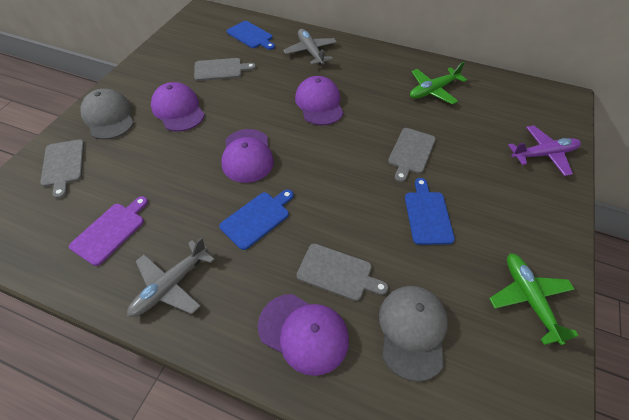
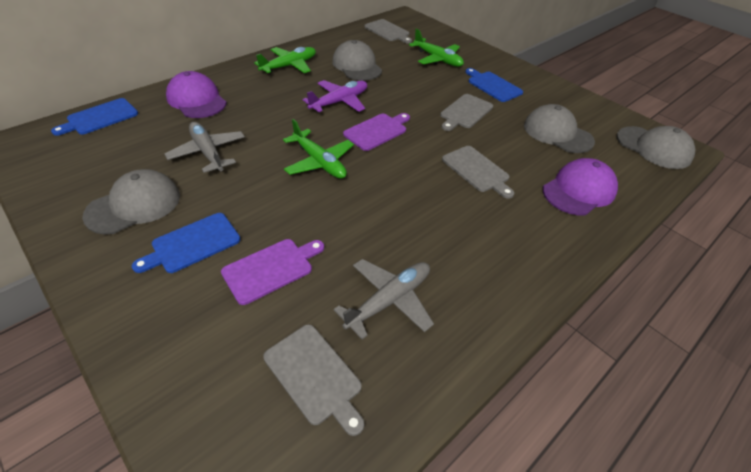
green plane: [410,62,467,105] [489,253,578,345] = 2 -> [254,47,316,74] [283,119,354,179] [409,28,464,67] = 3
grey cap: [81,89,134,140] [379,286,448,381] = 2 -> [82,169,180,234] [332,40,382,81] [524,104,595,153] [617,126,695,169] = 4
purple cap: [151,82,205,132] [221,129,274,183] [258,294,349,376] [295,76,343,125] = 4 -> [166,71,227,118] [543,158,618,215] = 2
purple cutting board: [69,196,148,266] = 1 -> [221,239,324,305] [343,113,410,151] = 2

